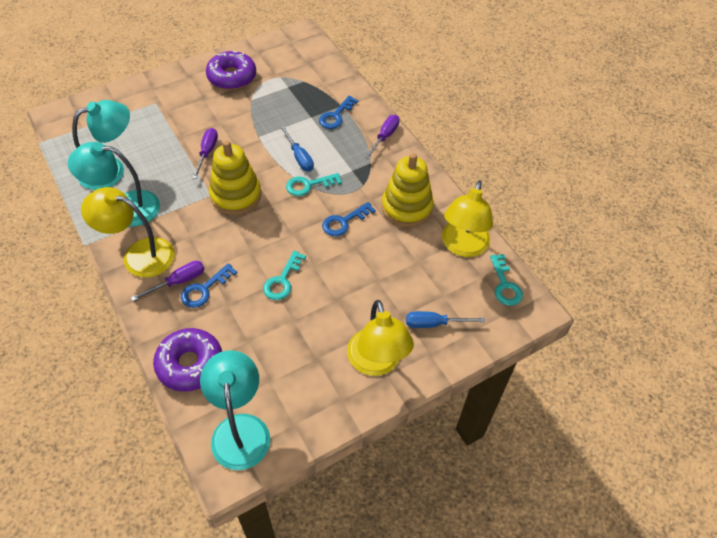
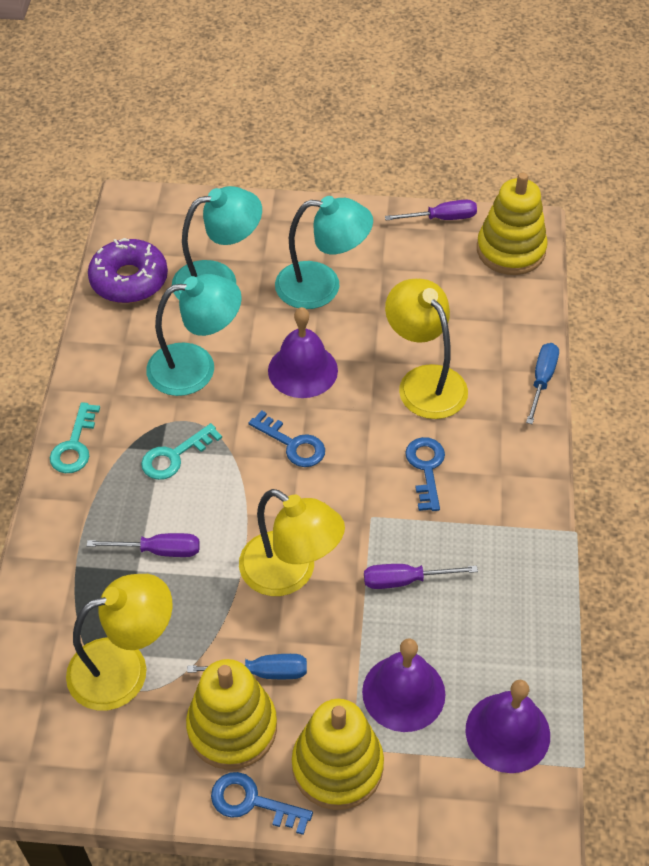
purple bell: none = 0 -> [268,307,338,398] [362,638,446,732] [465,680,550,773] = 3
purple donut: [153,328,222,392] [206,51,256,90] = 2 -> [88,238,168,303] = 1
turquoise key: [263,251,306,300] [286,173,342,196] [490,254,523,306] = 3 -> [50,402,100,473] [141,423,222,480] = 2
yellow stacking toy: [209,140,262,215] [382,153,434,227] = 2 -> [186,659,277,770] [292,699,384,810] [477,173,548,275] = 3

